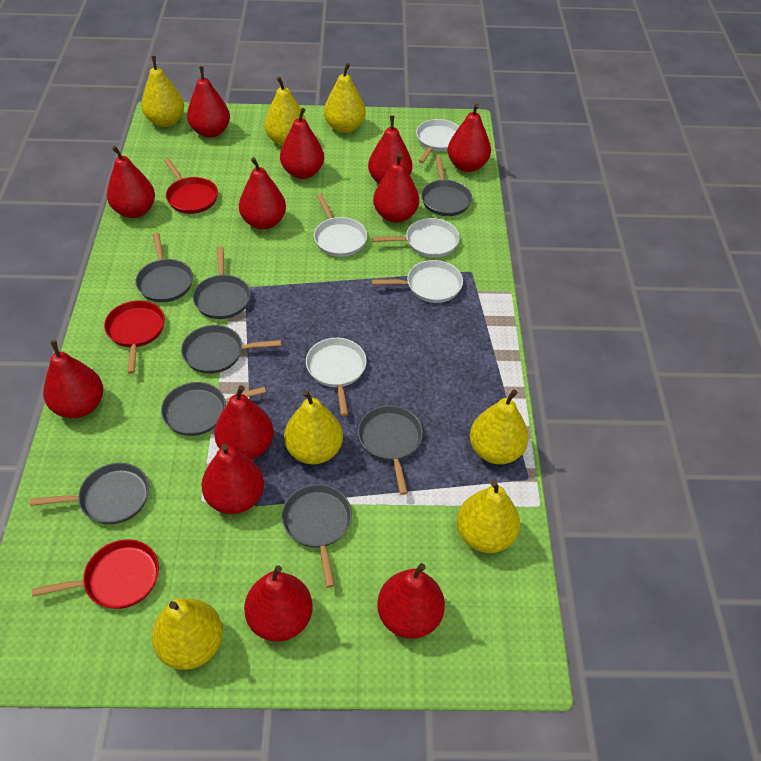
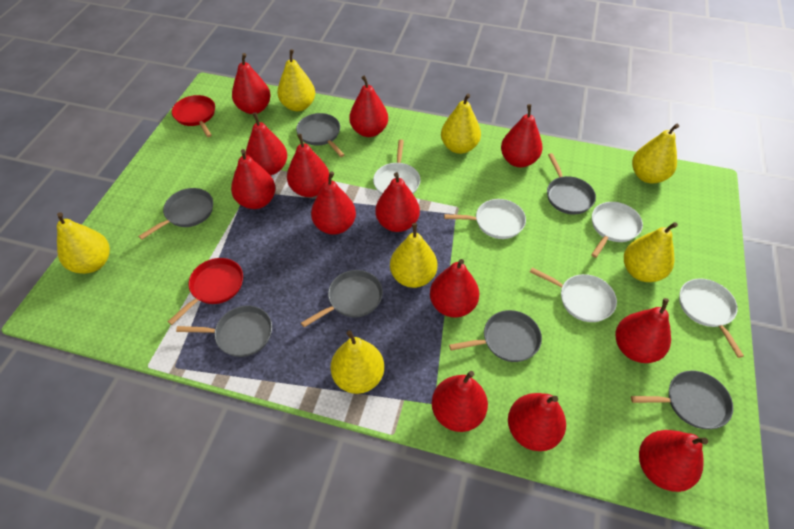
grey pan: [30,463,149,524] [136,233,193,302] [161,382,266,436] [181,325,281,374] [193,247,251,319] [282,484,352,588] [358,405,423,495] [421,156,472,216] = 8 -> [138,188,213,240] [176,306,272,357] [296,113,344,157] [301,270,383,327] [449,310,542,362] [547,153,596,215] [631,370,733,429] = 7
red pan: [32,539,159,609] [104,300,165,374] [164,158,218,214] = 3 -> [168,258,243,325] [172,95,215,137] = 2
red pear: [43,340,103,418] [107,146,155,218] [187,66,230,138] [202,444,264,514] [214,385,274,459] [239,157,286,229] [244,565,313,642] [280,108,324,179] [368,115,413,184] [373,153,419,223] [377,563,445,639] [448,104,491,172] = 12 -> [231,149,276,209] [232,53,271,114] [245,112,287,175] [287,134,329,197] [311,171,356,235] [349,75,388,137] [375,172,420,232] [430,259,479,317] [432,371,488,432] [501,104,543,167] [508,393,566,451] [616,298,671,363] [639,430,708,492] = 13

